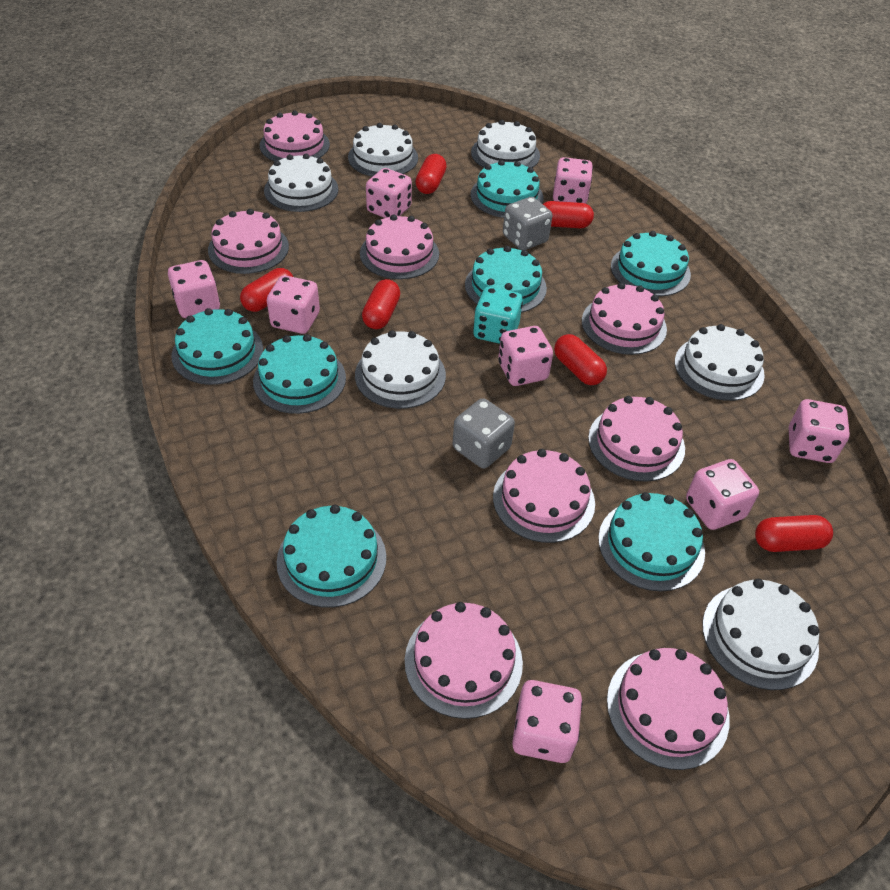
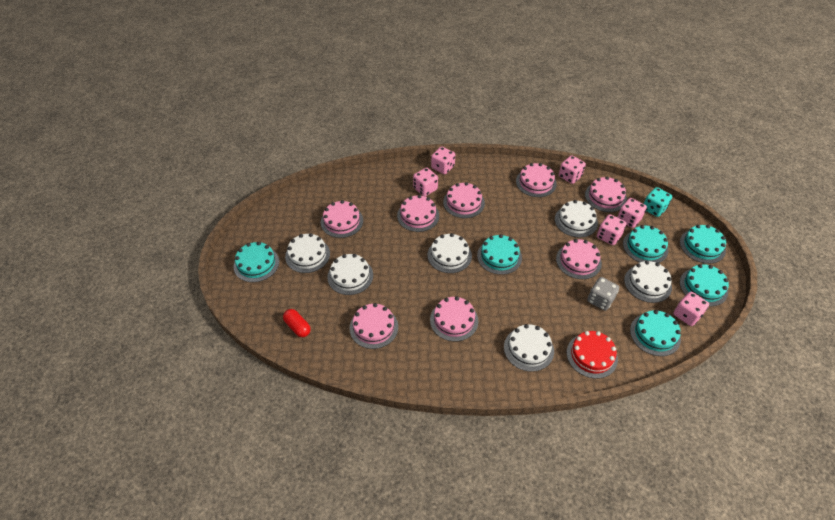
grey dice: [453,398,515,469] [503,197,552,251] = 2 -> [587,277,619,311] = 1
pink dice: [168,260,220,318] [267,275,320,334] [366,168,412,218] [498,326,553,386] [512,680,582,763] [553,157,593,204] [686,459,759,530] [789,399,850,463] = 8 -> [413,168,438,196] [431,147,455,174] [559,155,586,184] [597,214,626,245] [617,198,647,228] [674,292,709,326] = 6
red cake: none = 0 -> [567,331,618,379] = 1
red capsule: [240,268,293,312] [362,279,400,329] [415,154,447,194] [543,201,594,228] [554,334,607,385] [755,515,833,552] = 6 -> [283,309,311,337] = 1
turquoise cake: [171,308,263,385] [253,334,346,414] [277,505,386,608] [465,246,547,313] [471,160,544,218] [598,492,705,591] [611,231,691,296] = 7 -> [234,242,279,282] [477,234,522,275] [623,225,668,263] [630,310,681,356] [680,225,726,264] [680,264,729,306] = 6

